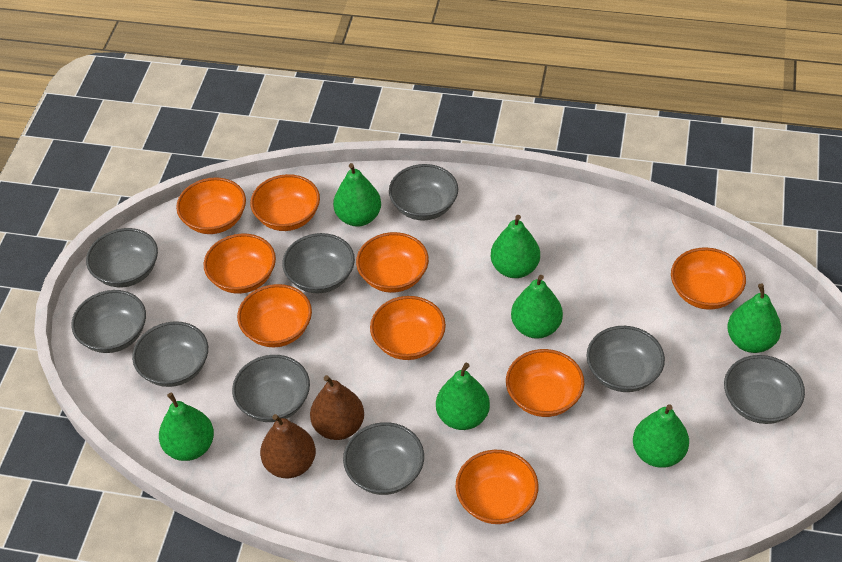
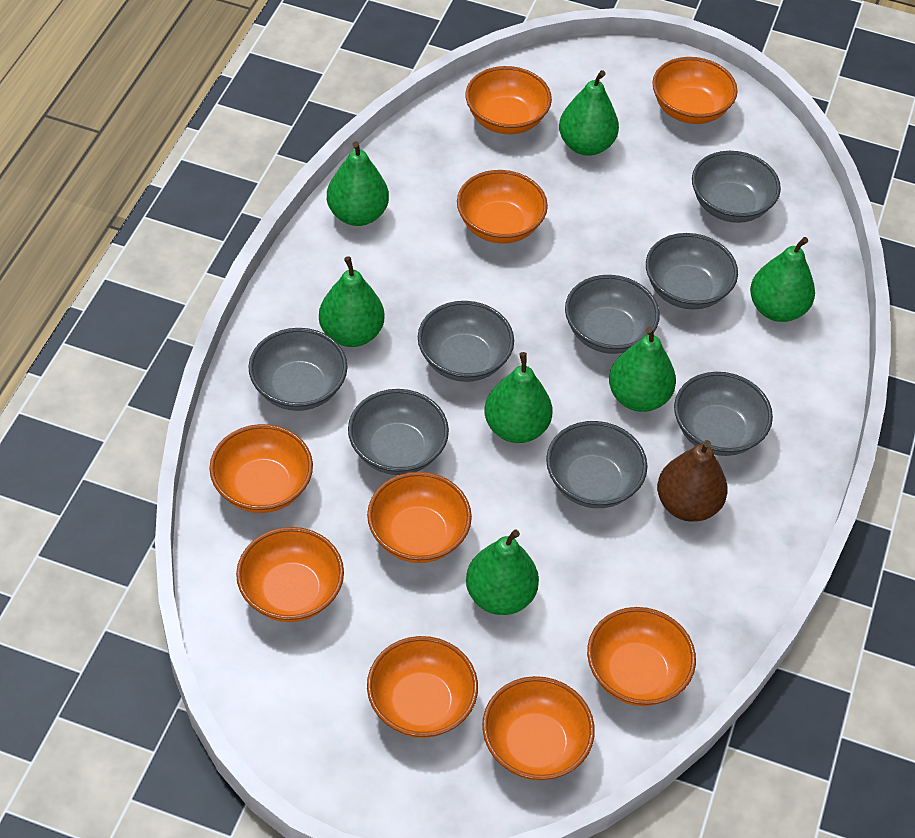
brown pear: [260,414,316,478] [310,375,364,440] = 2 -> [657,440,728,522] = 1
grey bowl: [71,290,146,353] [86,228,158,287] [132,321,208,387] [232,355,310,422] [282,233,355,293] [343,422,424,495] [389,164,458,221] [586,326,665,392] [724,355,805,424] = 9 -> [248,328,347,411] [348,389,449,475] [418,301,514,382] [546,421,647,508] [565,275,660,354] [646,233,738,310] [674,372,773,456] [692,151,781,223] = 8

